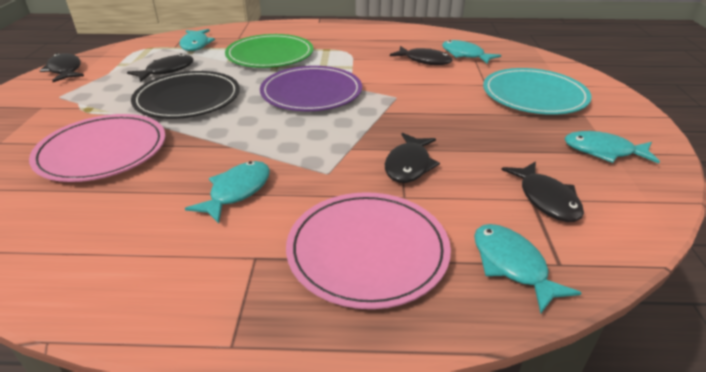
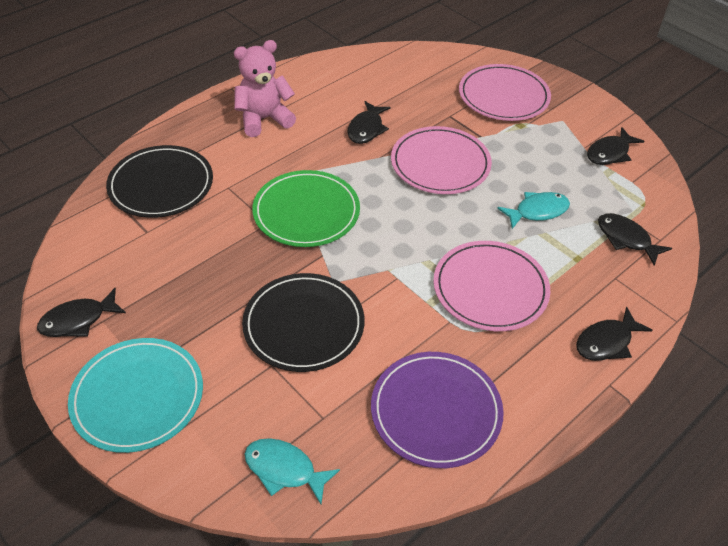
black plate: [131,71,240,119] = 1 -> [106,145,213,218] [242,273,365,372] = 2
pink plate: [29,114,165,182] [286,192,451,309] = 2 -> [391,126,492,194] [433,241,550,331] [459,64,551,121] = 3
pink teddy bear: none = 0 -> [234,40,296,137] = 1
turquoise fish: [179,29,215,51] [185,161,270,224] [442,40,501,64] [474,224,581,313] [565,131,660,163] = 5 -> [245,438,340,504] [497,192,570,229] = 2

